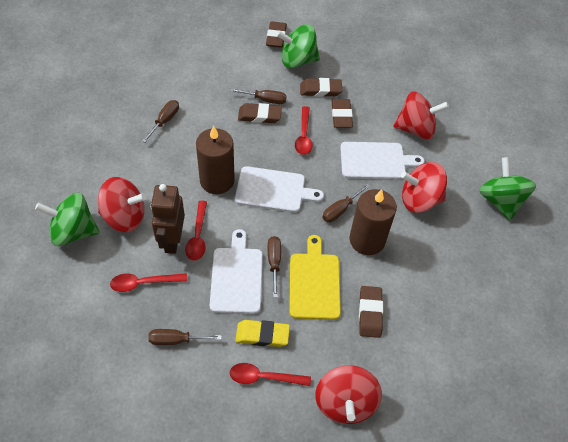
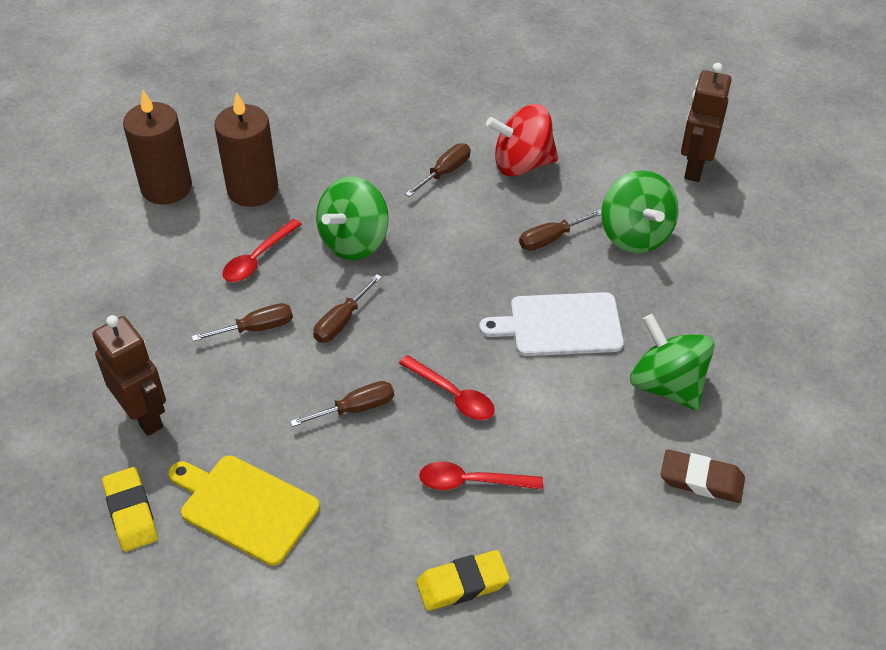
brown eraser: [238,103,282,123] [266,21,287,48] [300,78,342,97] [331,99,353,128] [359,286,383,338] = 5 -> [661,449,745,503] = 1
brown robot: [151,184,185,254] = 1 -> [92,315,166,436] [681,63,732,182] = 2
red spinning top: [98,177,147,232] [315,365,382,424] [393,91,449,139] [401,162,447,213] = 4 -> [486,104,558,177] = 1
red spoon: [110,273,187,292] [185,201,207,261] [230,363,311,386] [295,106,313,155] = 4 -> [222,219,302,282] [399,355,495,420] [419,461,543,490] = 3
white cutting board: [210,229,263,314] [235,166,324,213] [340,142,425,179] = 3 -> [479,292,624,356] = 1
yellow eraser: [235,320,290,347] = 1 -> [102,467,158,552] [416,550,510,611] = 2

